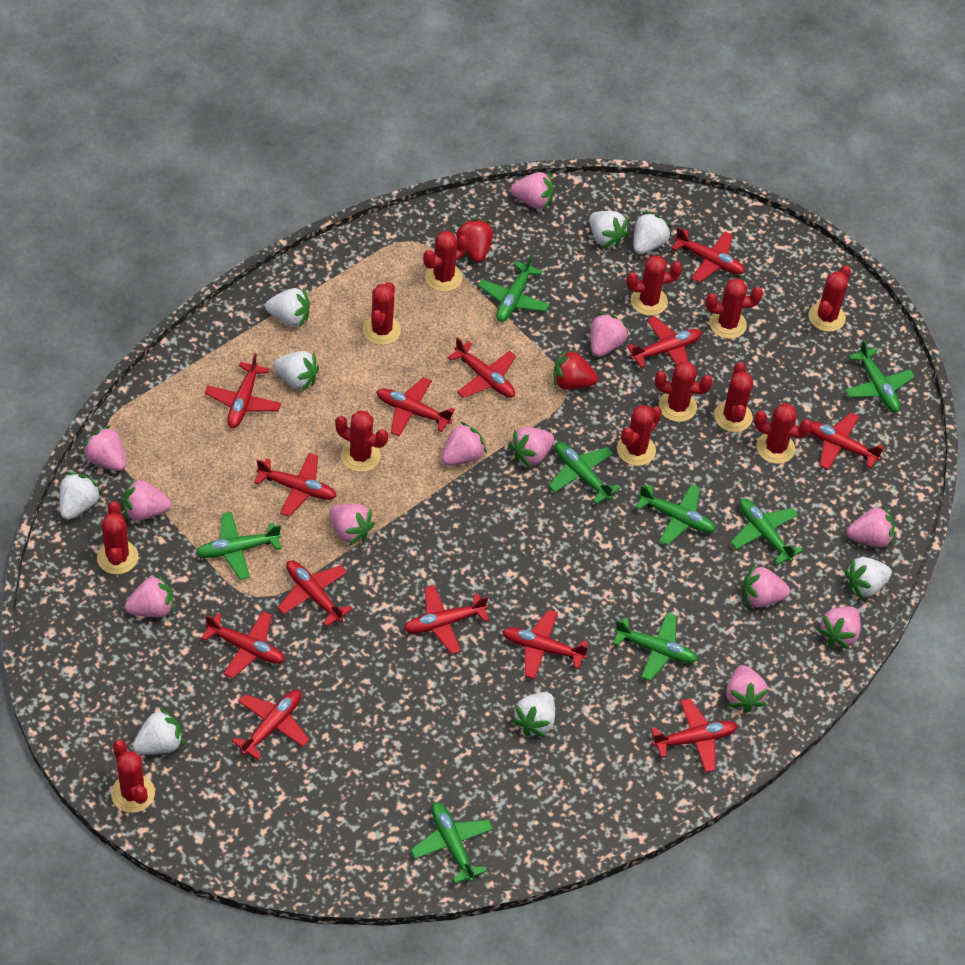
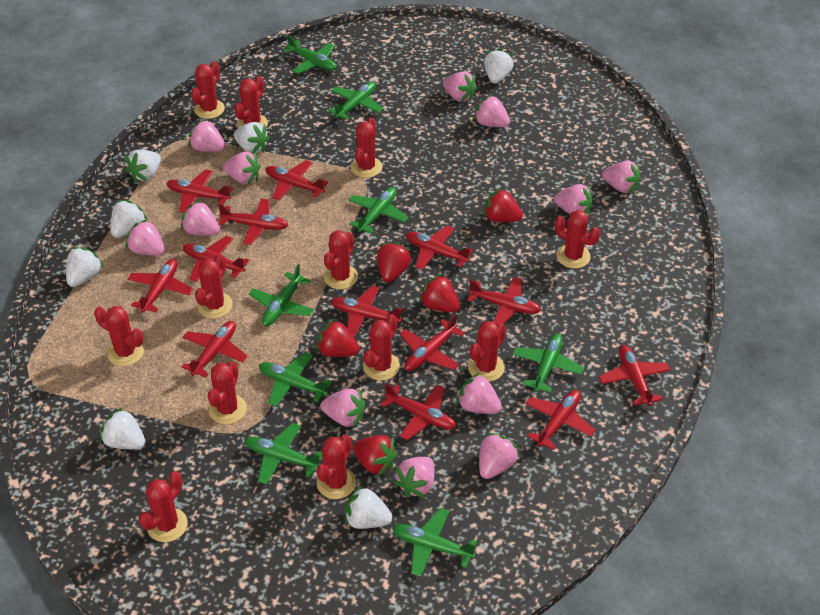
red strawberry: [456,219,493,262] [553,349,598,390] = 2 -> [316,318,359,357] [352,435,398,476] [377,242,412,282] [419,274,460,312] [484,187,523,222] = 5
white strawberry: [59,472,102,520] [133,708,184,754] [265,288,310,328] [273,351,319,391] [511,692,555,737] [589,211,629,248] [634,212,671,254] [844,557,892,600] = 8 -> [66,247,104,287] [100,408,145,449] [111,200,147,238] [125,149,161,182] [234,122,270,154] [345,486,393,529] [484,49,514,84] = 7

